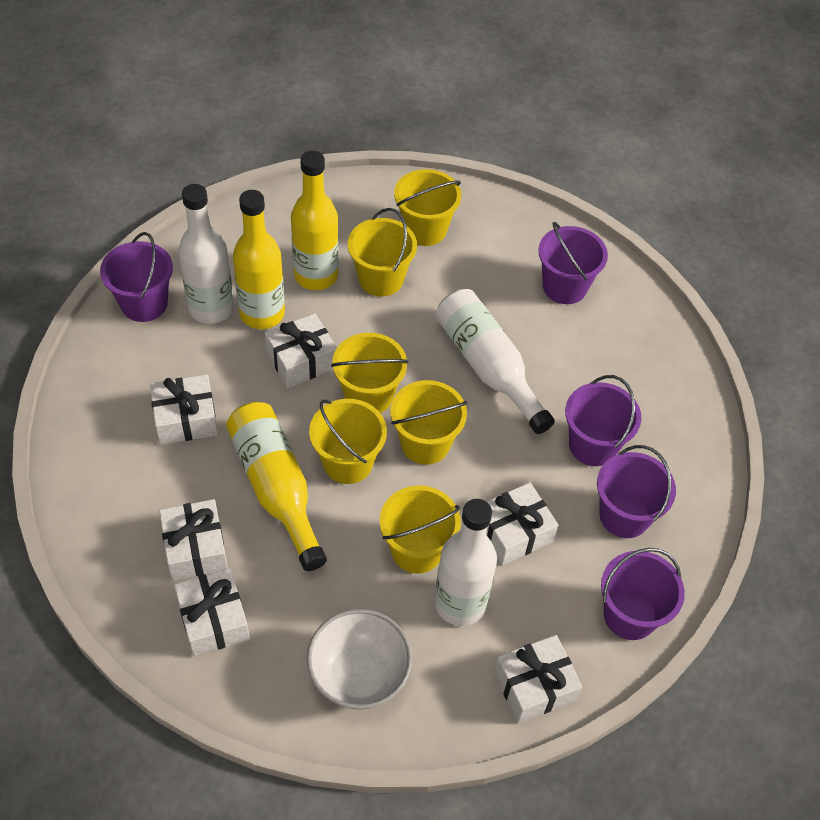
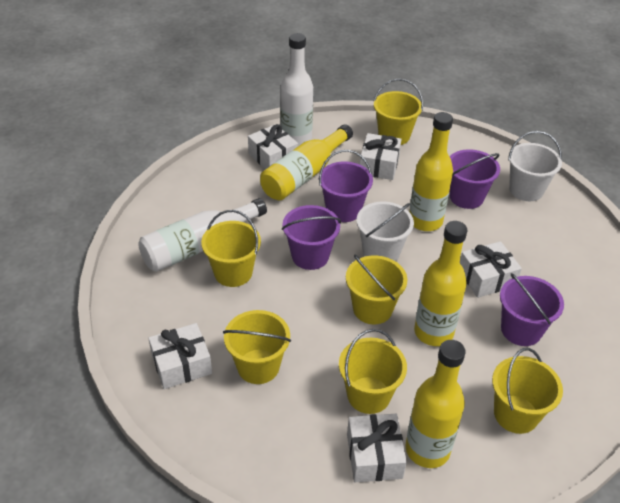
purple bucket: [100,232,173,322] [538,222,608,304] [565,375,641,466] [597,445,676,538] [601,548,685,640] = 5 -> [282,205,341,270] [319,150,373,222] [449,149,500,209] [500,273,564,346] = 4
white bottle: [178,184,234,324] [434,499,497,626] [436,289,555,434] = 3 -> [138,198,267,272] [280,33,313,146] = 2
white bowl: [307,609,412,710] = 1 -> none = 0
white bucket: none = 0 -> [357,201,414,261] [508,131,562,201] = 2
white gift: [150,374,218,445] [159,499,228,581] [174,568,250,656] [265,313,337,388] [486,482,558,566] [494,635,582,723] = 6 -> [148,323,212,389] [248,124,298,170] [347,414,407,482] [360,133,401,180] [460,241,522,298] = 5
yellow bottle: [226,402,327,571] [233,190,285,329] [291,151,339,290] = 3 -> [260,124,353,200] [405,340,466,468] [409,112,453,231] [414,221,468,346] = 4

